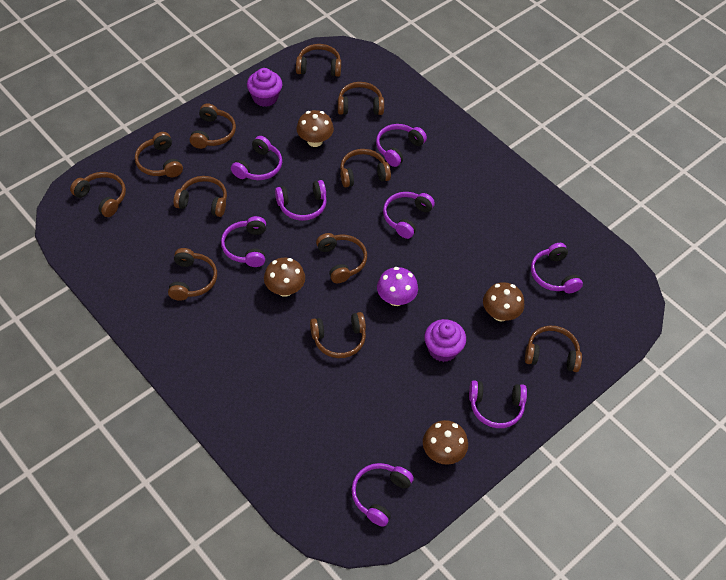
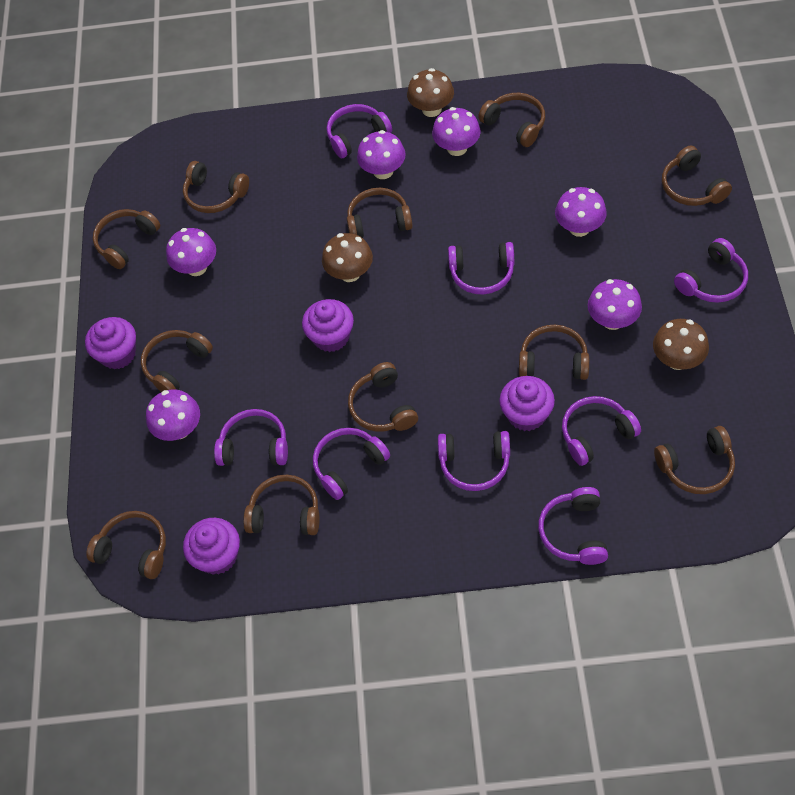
brown mushroom: [264,258,305,297] [297,110,334,147] [423,420,468,465] [483,282,524,321] = 4 -> [322,233,373,282] [407,68,454,117] [653,319,709,370] = 3
purple cupcake: [247,68,282,107] [424,319,466,362] = 2 -> [85,317,136,369] [183,518,240,575] [302,299,354,352] [499,376,555,431] = 4
purple mushroom: [377,267,418,306] = 1 -> [146,389,200,441] [166,228,216,276] [357,130,406,179] [432,107,481,156] [555,187,607,237] [588,279,642,330] = 6

